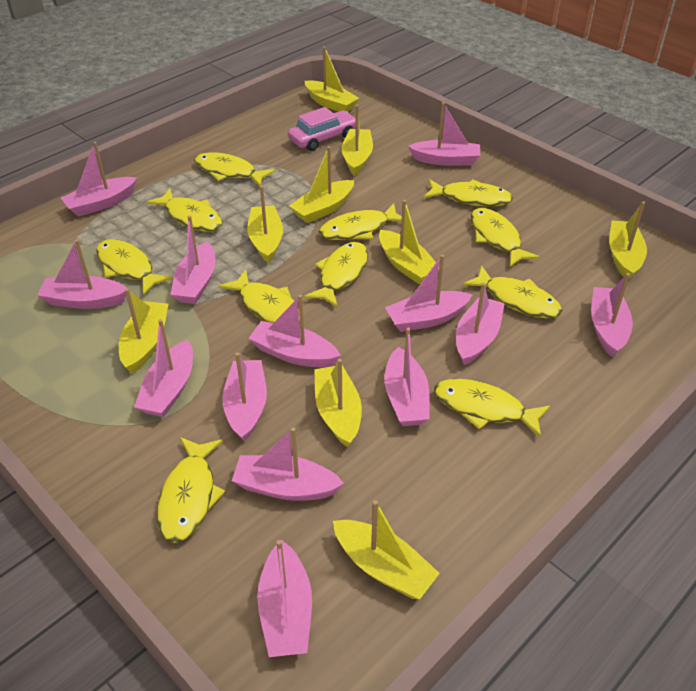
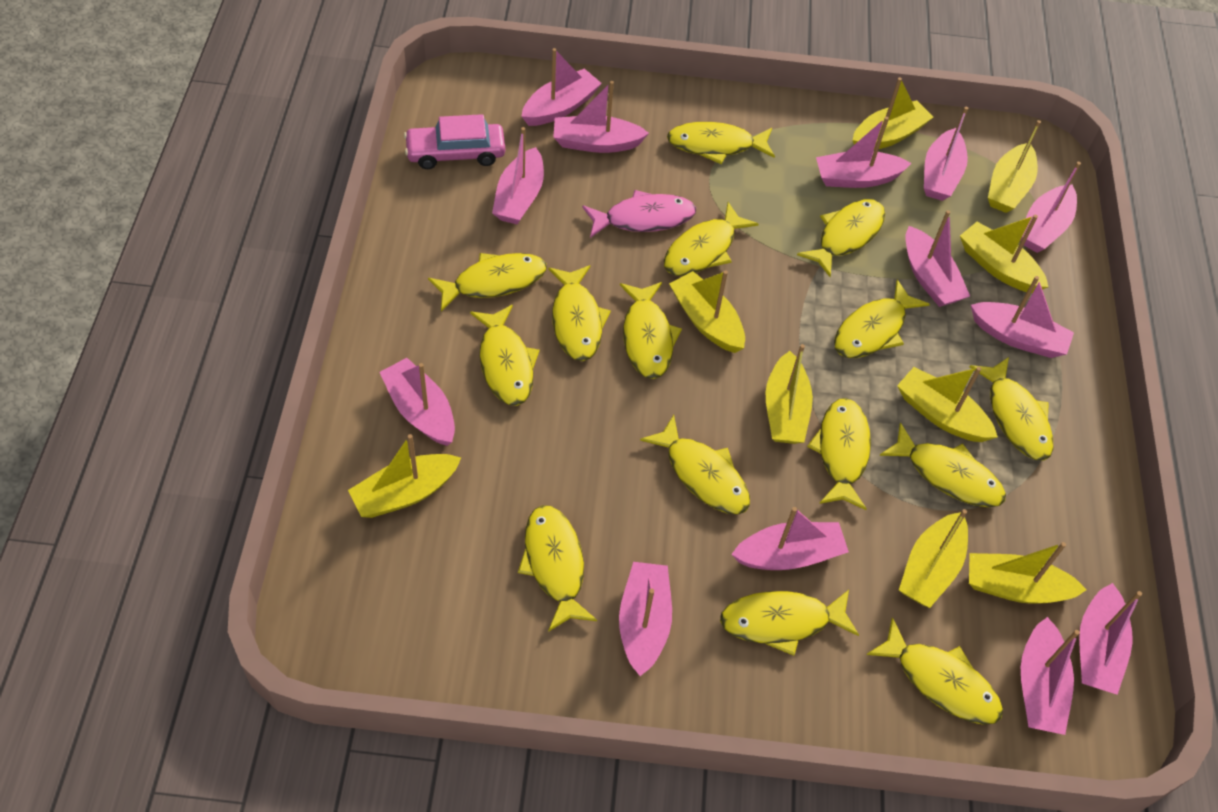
pink fish: none = 0 -> [582,190,696,238] = 1
yellow fish: [96,239,173,295] [146,188,222,232] [157,437,225,543] [194,152,275,186] [219,270,300,325] [304,242,368,308] [319,203,402,240] [424,179,513,206] [434,379,550,438] [463,265,562,318] [471,208,540,267] = 11 -> [428,253,547,311] [470,305,540,406] [518,505,597,632] [548,265,611,361] [620,282,682,379] [640,415,750,514] [664,202,758,276] [667,122,775,164] [720,590,859,656] [797,199,885,277] [807,398,871,510] [834,280,930,358] [866,617,1003,725] [880,423,1006,507] [970,357,1053,461] = 15

